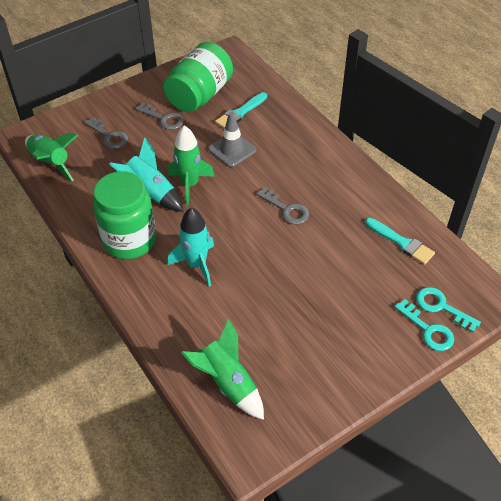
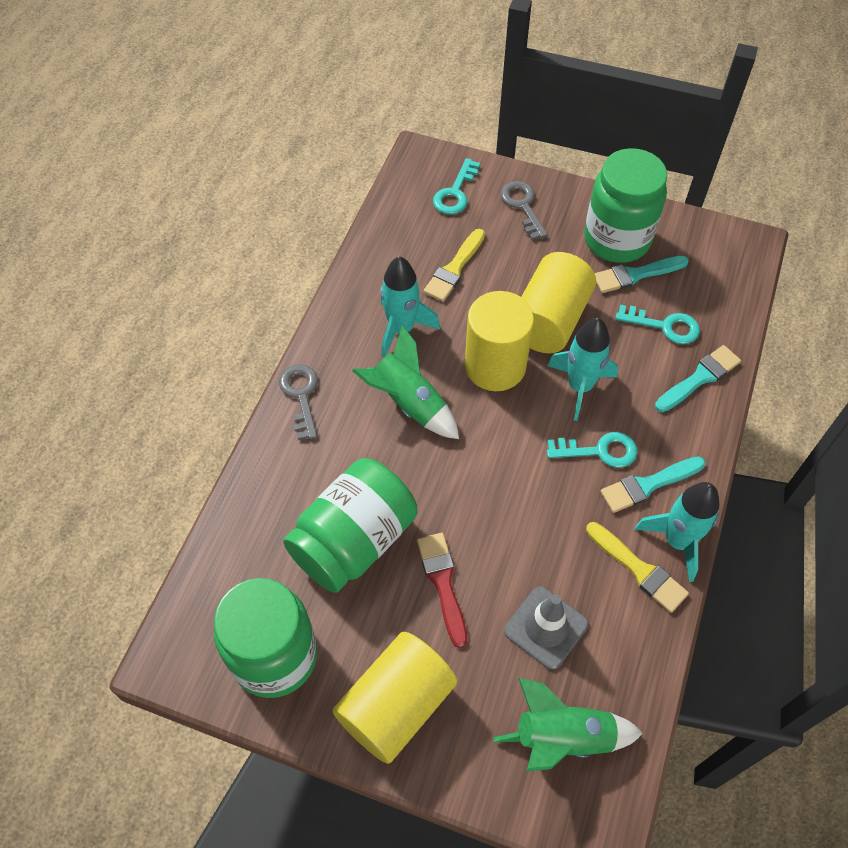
green jar: [93,171,156,259] [163,42,233,112] = 2 -> [214,578,317,698] [283,458,417,593] [584,148,667,263] = 3
green rocket: [25,133,78,181] [167,126,215,205] [181,319,264,420] = 3 -> [352,325,459,439] [493,678,643,772] = 2
grey key: [84,117,128,149] [135,102,184,130] [256,187,309,225] = 3 -> [279,364,318,440] [501,181,547,240] = 2
red brush: none = 0 -> [417,533,467,648] = 1
turquoise brush: [215,92,267,128] [365,218,435,265] = 2 -> [595,256,689,293] [600,456,705,513] [655,345,741,412] = 3
turquoise key: [395,299,454,351] [416,287,481,332] = 2 -> [433,158,480,215] [547,432,637,468] [615,305,700,344] = 3
turquoise rocket: [109,137,184,212] [167,208,214,286] = 2 -> [380,256,440,358] [548,318,618,421] [634,482,719,582] = 3
yellow brush: none = 0 -> [423,229,485,302] [586,522,689,613] = 2
yellow cylinder: none = 0 -> [332,632,457,764] [465,291,534,391] [521,252,596,353] = 3

